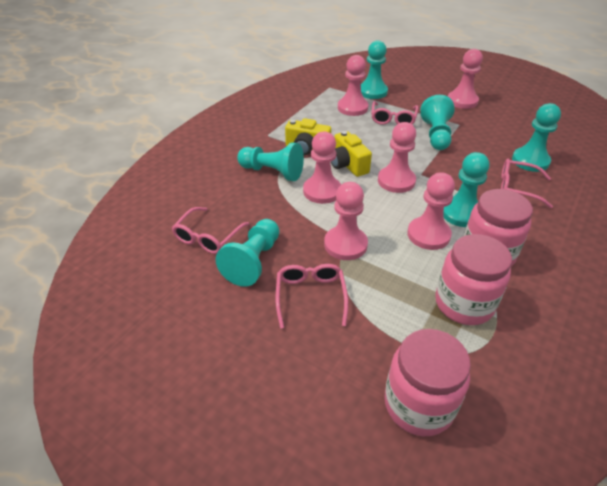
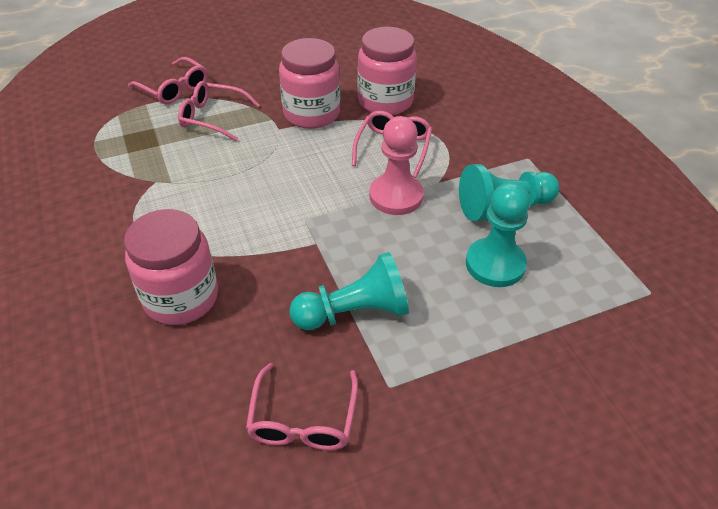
pink pawn: [303,131,341,204] [324,182,368,260] [338,55,369,116] [378,122,416,193] [407,172,455,250] [448,49,483,109] = 6 -> [369,116,424,215] = 1
turquoise pawn: [216,219,280,287] [237,143,304,181] [361,40,388,99] [420,95,455,150] [443,152,489,227] [512,103,561,172] = 6 -> [289,252,409,330] [459,164,559,221] [466,182,530,287] = 3
yellow camera: [285,118,331,155] [331,131,372,177] = 2 -> none = 0

